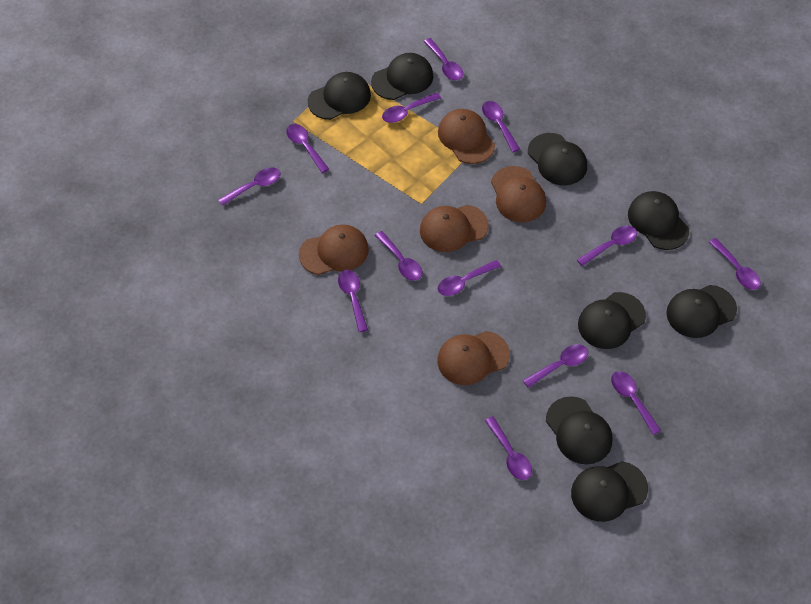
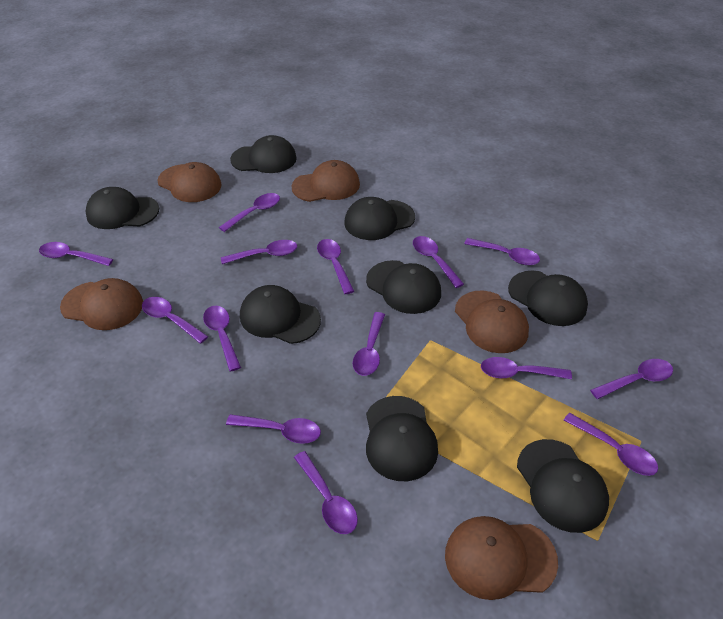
purple spoon: [218,168,280,206] [286,124,329,173] [338,270,368,332] [375,231,422,281] [382,93,441,123] [424,38,463,81] [438,260,501,296] [482,101,520,152] [485,416,532,480] [523,344,588,388] [577,226,637,266] [611,371,661,435] [709,238,761,290] = 13 -> [39,242,113,266] [142,297,208,344] [203,306,241,372] [219,193,280,232] [221,240,297,264] [226,414,321,444] [294,451,358,534] [317,239,354,294] [352,312,385,376] [413,236,464,288] [464,238,540,265] [481,357,572,379] [563,413,658,476] [590,359,673,399] = 14

